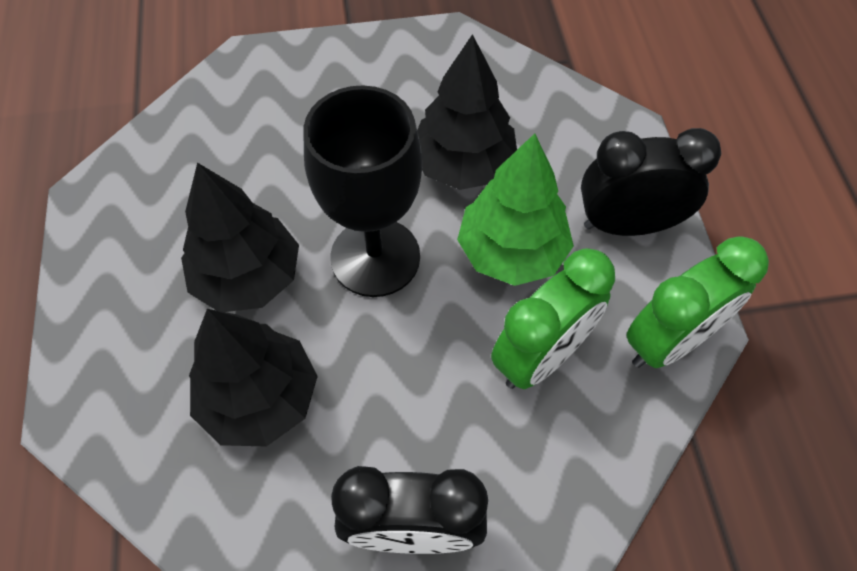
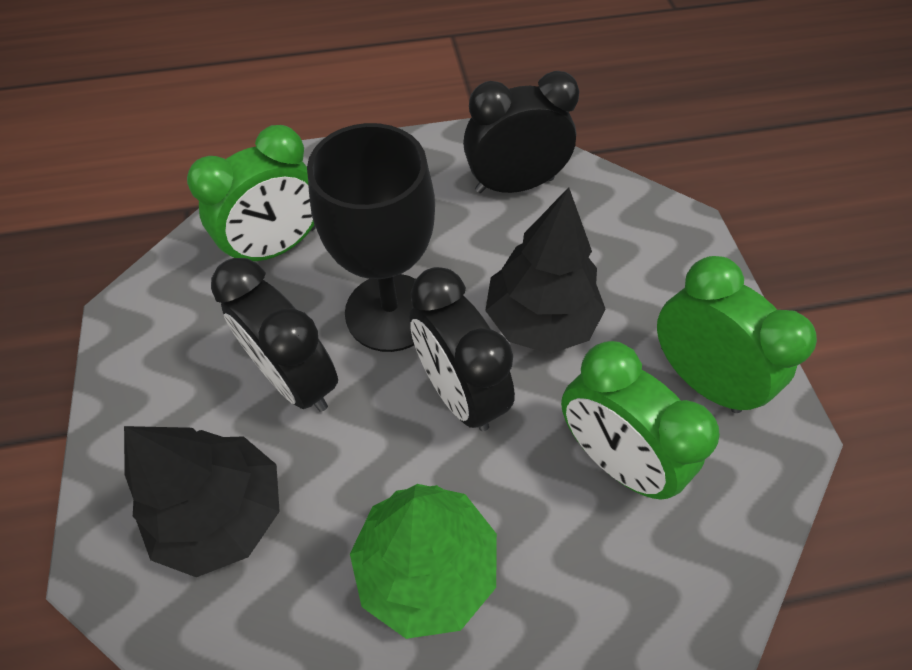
black clock: [331,466,488,554] [581,128,721,236] = 2 -> [211,258,338,412] [409,267,515,431] [463,71,579,193] = 3
black tree: [181,163,299,312] [189,309,318,446] [417,34,517,190] = 3 -> [124,426,280,577] [485,187,606,354] = 2
green clock: [491,248,615,389] [627,236,769,368] = 2 -> [187,125,316,261] [561,341,720,500] [657,256,817,413] = 3

